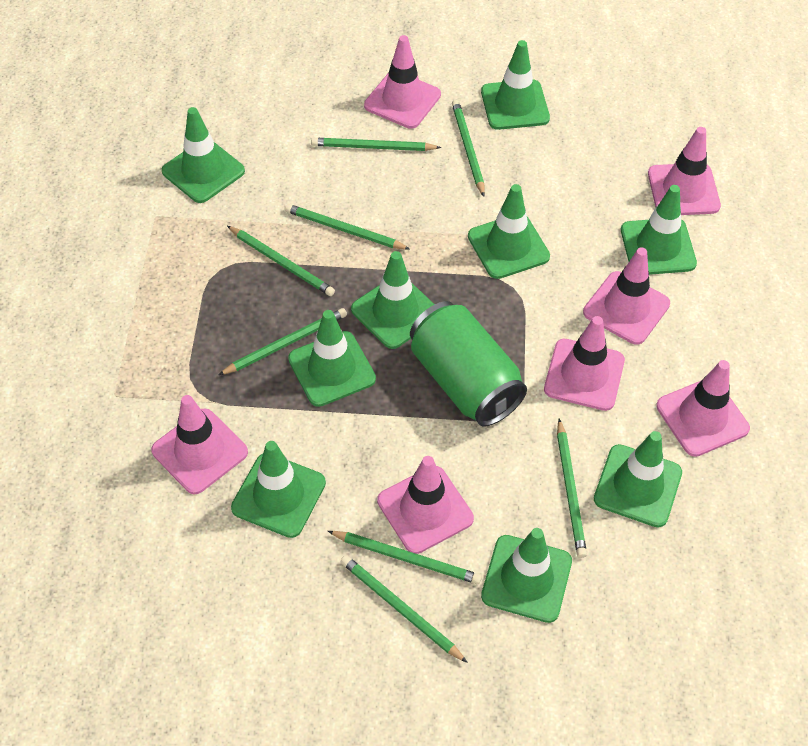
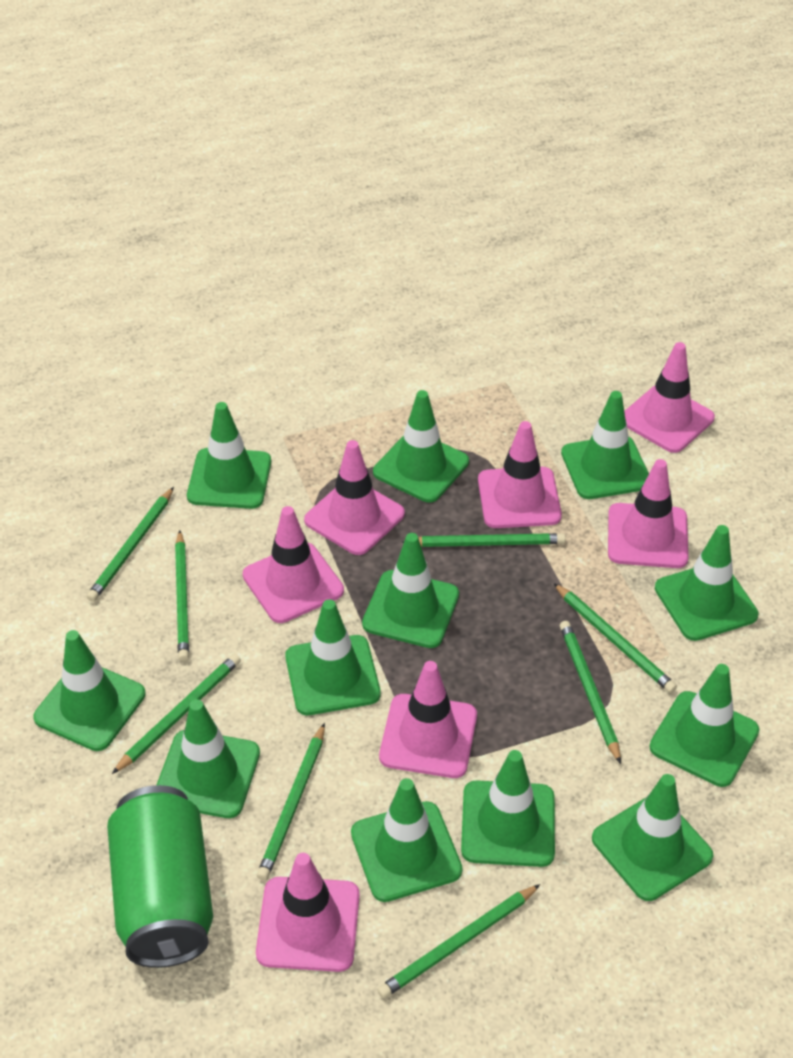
green traffic cone: [162,107,245,203] [231,441,326,538] [288,310,376,407] [351,251,435,349] [468,184,550,279] [481,40,550,130] [481,528,572,623] [594,431,682,527] [621,185,697,275] = 9 -> [33,630,145,751] [157,699,260,818] [187,402,271,509] [285,599,381,715] [351,778,462,902] [362,533,459,648] [373,390,469,502] [461,750,555,867] [561,391,649,499] [592,774,714,901] [649,664,759,787] [655,525,759,641] = 12

